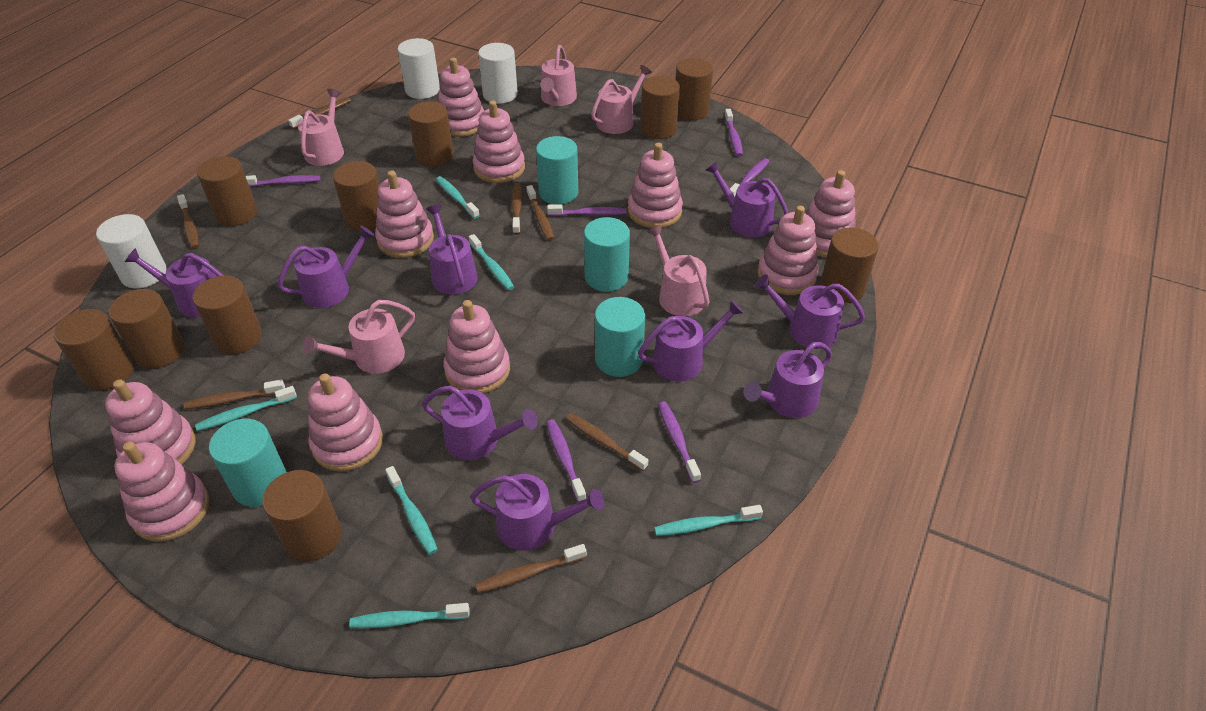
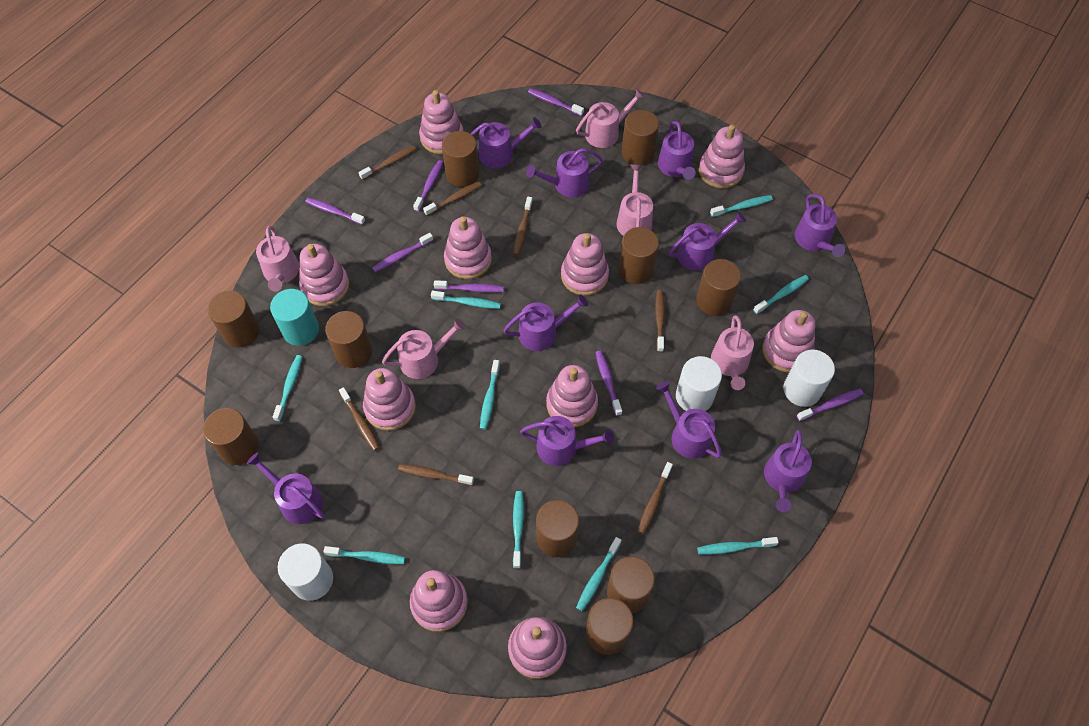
purple toothbrush: [246,175,321,187] [546,419,586,503] [547,204,627,216] [658,401,701,483] [724,109,743,156] [730,158,769,196] = 6 -> [305,198,365,225] [372,233,433,272] [413,160,443,212] [434,280,504,292] [528,88,584,116] [595,351,622,416] [797,389,863,421] = 7
purple watering can: [125,248,224,318] [277,226,375,308] [422,385,538,460] [426,204,478,295] [470,474,604,551] [638,300,744,382] [706,161,788,237] [743,342,832,418] [754,274,865,349] = 9 -> [247,452,325,524] [471,117,542,168] [503,294,588,351] [520,416,614,466] [526,148,602,197] [656,381,722,459] [658,121,696,180] [669,211,746,271] [764,430,812,512] [795,194,845,257] = 10
turquoise cylinder: [209,419,287,507] [536,136,578,204] [584,217,630,292] [595,297,645,377] = 4 -> [270,289,319,346] = 1
turquoise toothbrush: [195,386,297,431] [349,603,470,628] [385,466,438,555] [436,176,480,219] [469,234,514,290] [654,505,763,536] = 6 -> [273,355,302,422] [323,546,405,564] [431,291,501,309] [480,360,500,430] [513,491,524,569] [576,537,621,611] [697,537,779,555] [710,195,773,217] [753,275,809,314] = 9

